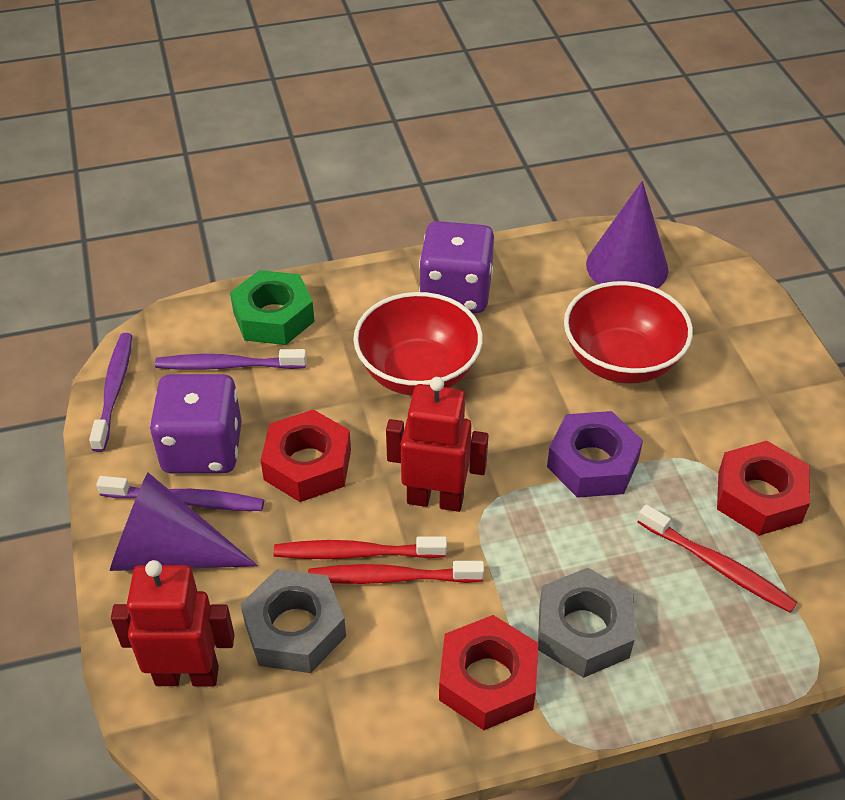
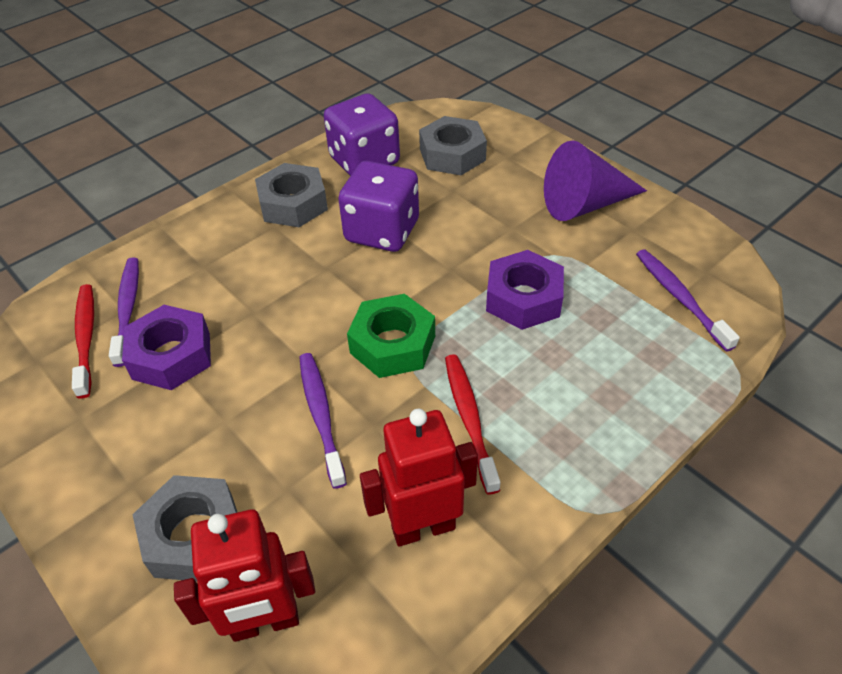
grey nut: [241,569,346,673] [538,568,635,678] = 2 -> [132,475,237,582] [255,163,328,227] [419,116,487,175] = 3
purple cone: [110,472,258,571] [586,181,668,288] = 2 -> [544,140,647,221] = 1
purple nut: [547,411,643,498] = 1 -> [122,305,211,390] [486,250,564,330] = 2
red bowl: [353,292,483,396] [564,281,693,384] = 2 -> none = 0
red nut: [261,409,351,502] [439,615,538,730] [717,441,810,536] = 3 -> none = 0
red toothbrush: [274,537,447,559] [308,561,484,584] [637,504,797,613] = 3 -> [72,284,94,399] [445,354,500,494] = 2

